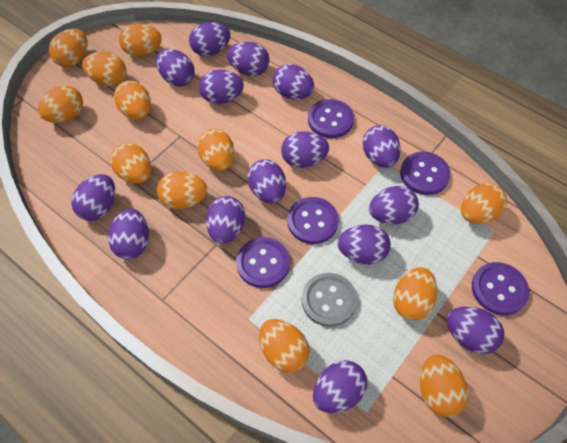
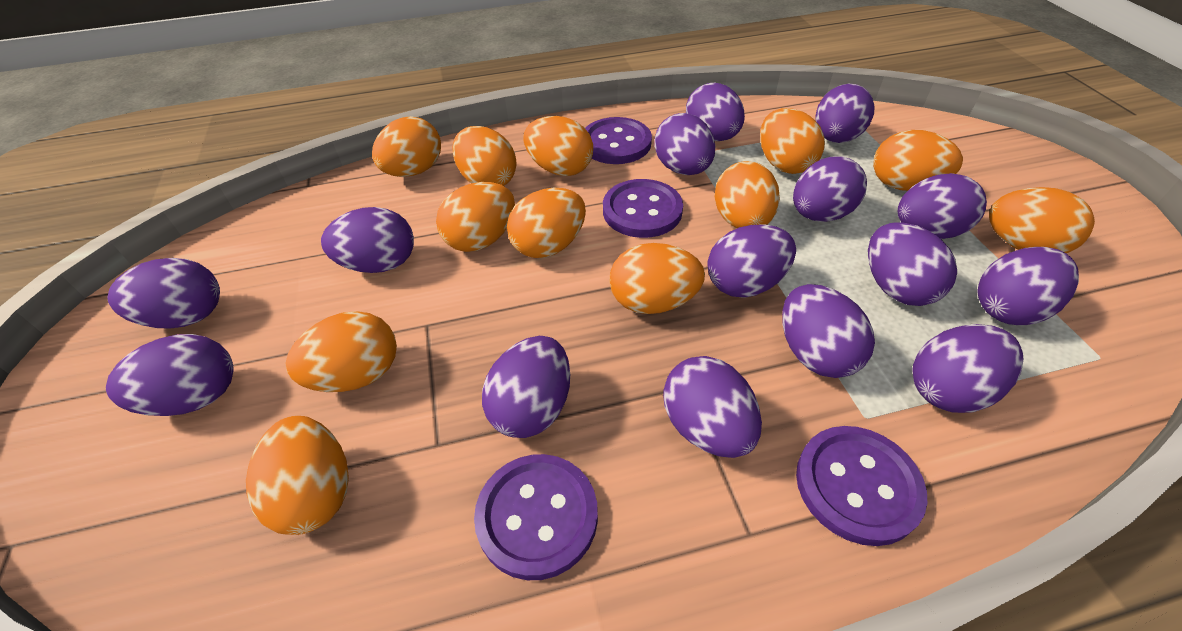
grey button: [302,273,357,327] = 1 -> none = 0
purple button: [236,237,290,288] [287,197,339,244] [308,99,354,138] [400,152,450,195] [472,262,529,315] = 5 -> [474,454,598,580] [585,117,652,164] [603,179,683,238] [796,426,927,546] = 4

